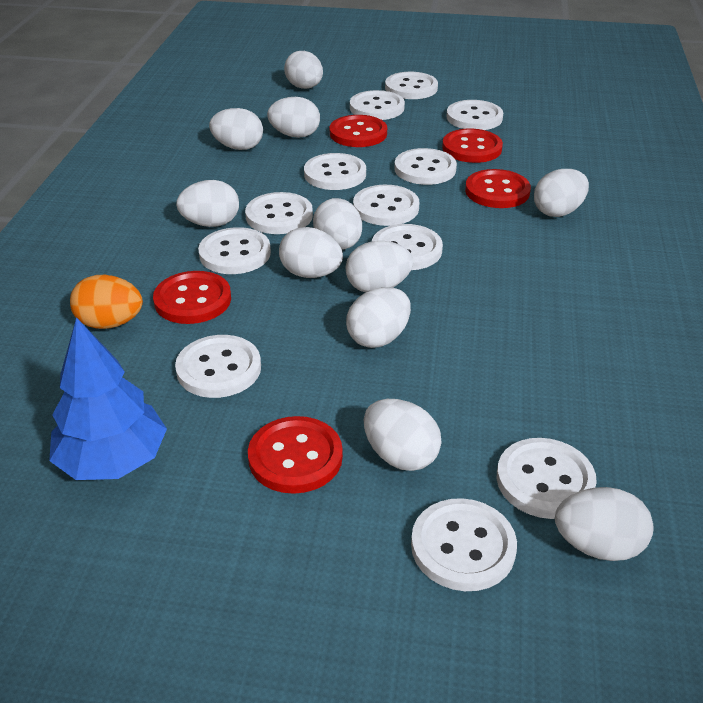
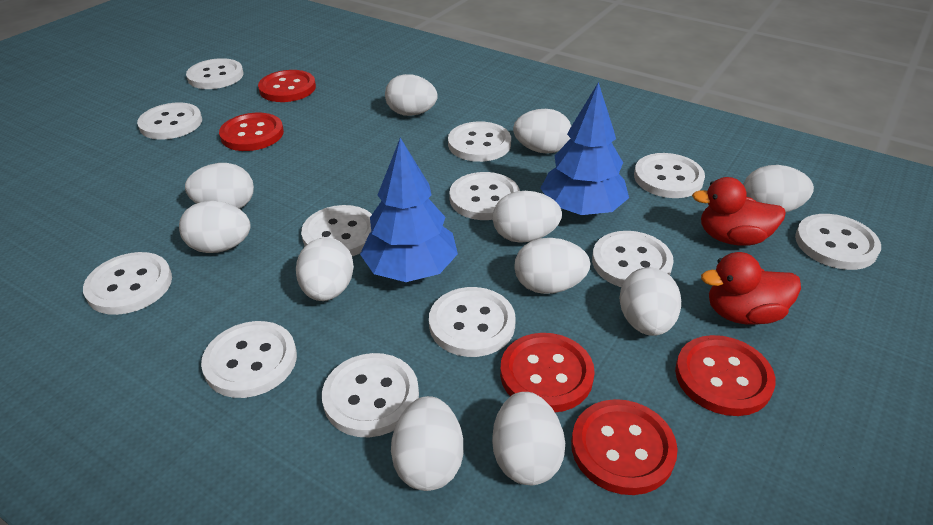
blue tree: [49,317,167,480] = 1 -> [360,138,458,282] [540,82,629,215] = 2
orange egg: [70,275,143,329] = 1 -> none = 0
red duck: none = 0 -> [692,177,786,246] [701,252,801,325] = 2

